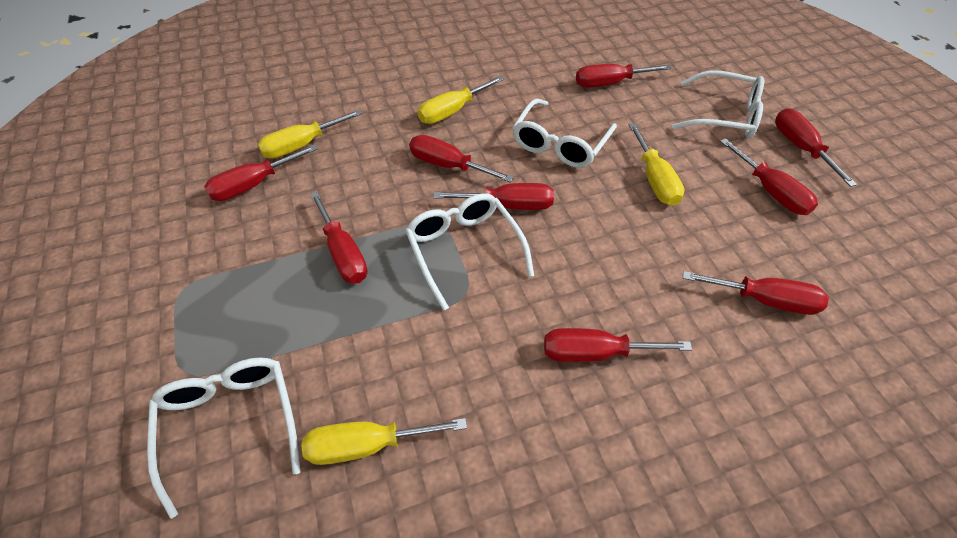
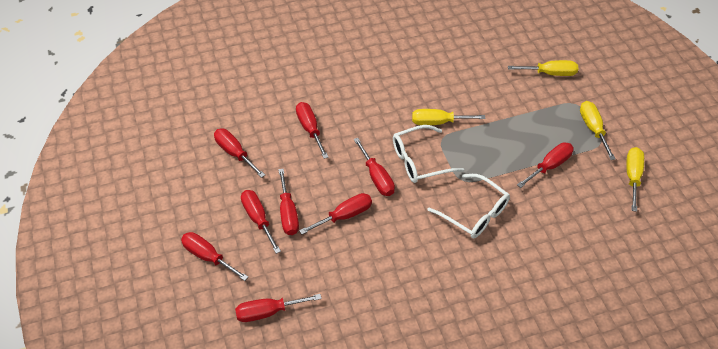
white glasses: [147,358,301,519] [405,193,534,311] [513,99,617,168] [672,70,764,138] = 4 -> [393,125,464,183] [428,174,510,239] = 2

